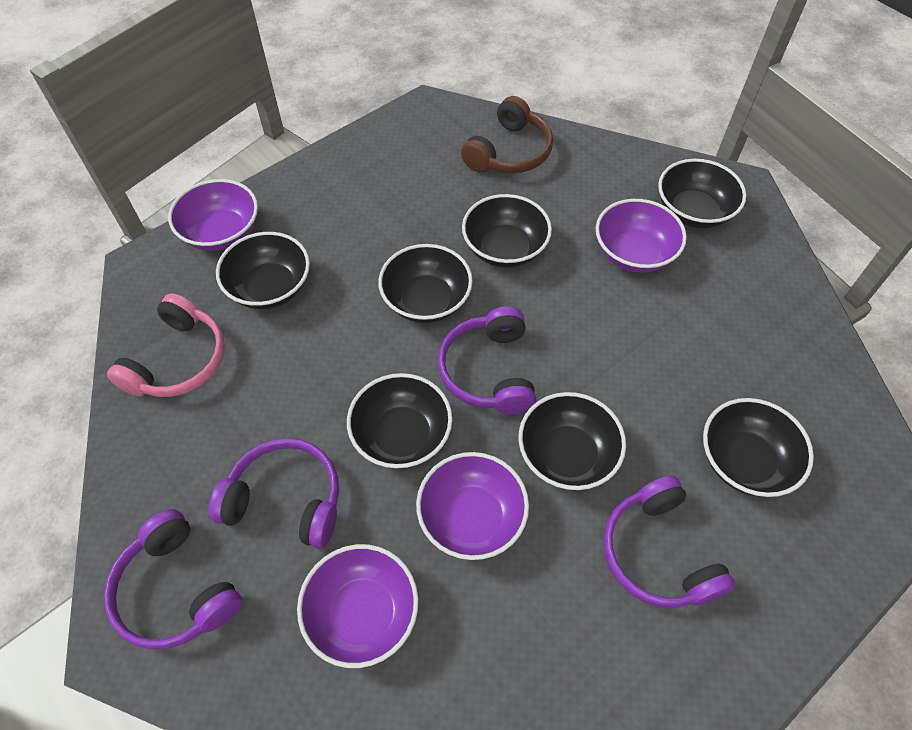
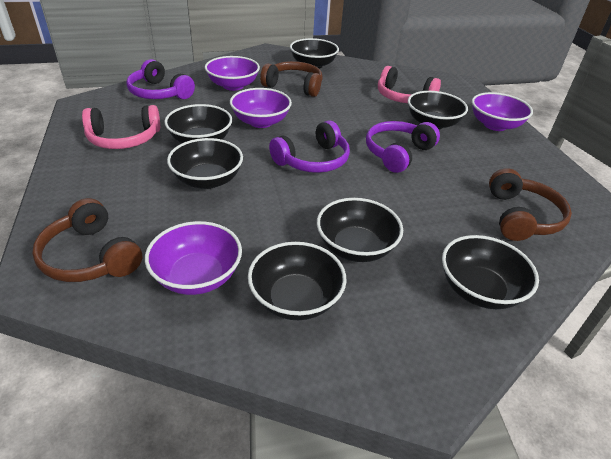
brown headphones: [461,96,553,173] = 1 -> [32,198,143,282] [260,61,323,97] [489,168,572,241] = 3
pink headphones: [107,293,225,397] = 1 -> [82,105,160,149] [378,66,441,103] = 2
purple headphones: [104,509,243,650] [209,438,339,549] [438,306,536,415] [603,476,736,608] = 4 -> [126,59,195,99] [269,121,350,173] [366,121,440,173] = 3

